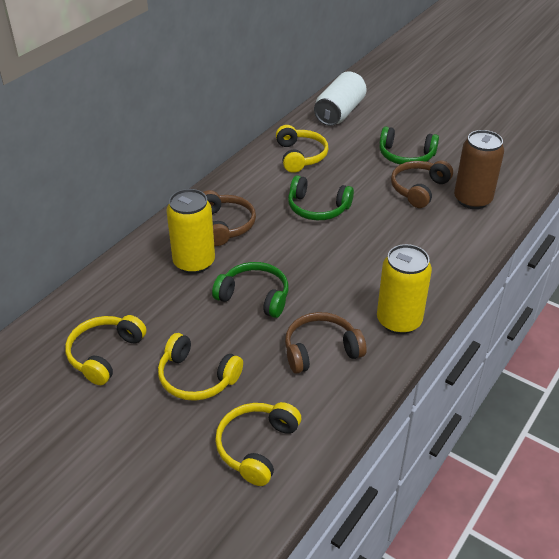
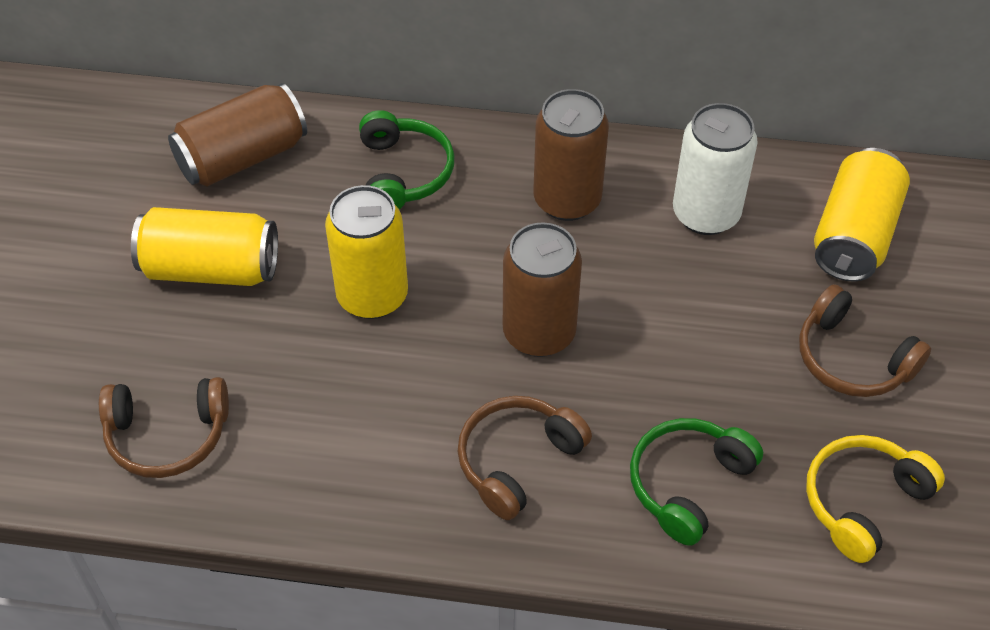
brown can: [454,130,504,209] = 1 -> [168,83,307,186] [503,222,582,357] [533,89,609,221] = 3
green headphones: [212,262,288,318] [288,175,354,220] [379,127,439,164] = 3 -> [359,110,454,209] [630,418,763,546] = 2
yellow can: [166,189,215,274] [377,244,432,334] = 2 -> [131,207,278,286] [325,185,408,319] [814,148,910,281] = 3
yellow headphones: [65,315,146,385] [158,333,243,401] [215,402,301,486] [276,125,328,173] = 4 -> [806,435,945,563] = 1

